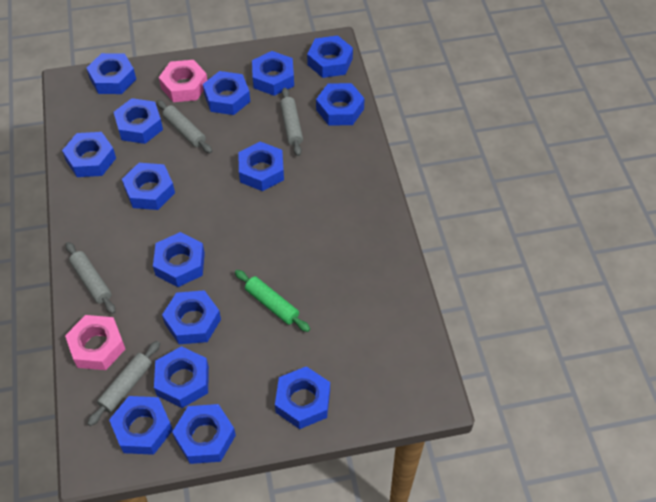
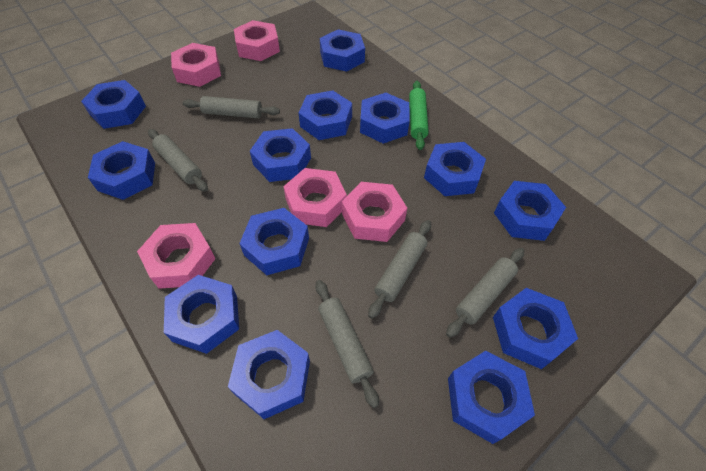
blue nut: [62,132,116,177] [87,53,136,94] [109,396,173,455] [114,98,163,144] [122,163,175,210] [153,232,205,287] [154,346,209,408] [162,290,221,344] [172,404,236,464] [203,71,250,115] [238,142,284,191] [252,51,294,96] [275,366,330,429] [307,35,353,78] [316,83,365,126] = 15 -> [81,80,146,129] [88,141,155,200] [164,275,239,354] [228,330,310,419] [239,208,309,275] [250,128,311,182] [299,90,352,140] [320,29,365,72] [360,93,410,144] [424,142,486,196] [448,351,535,444] [493,288,578,369] [494,181,566,241] = 13
grey rolling pin: [66,242,116,314] [87,341,160,426] [157,100,212,153] [280,88,303,156] = 4 -> [148,129,208,192] [183,96,280,118] [315,280,379,408] [368,220,431,319] [446,248,524,338] = 5
pink nut: [65,315,125,370] [159,60,207,102] = 2 -> [137,223,215,289] [171,43,221,87] [234,20,280,61] [283,168,347,227] [342,182,407,242] = 5

